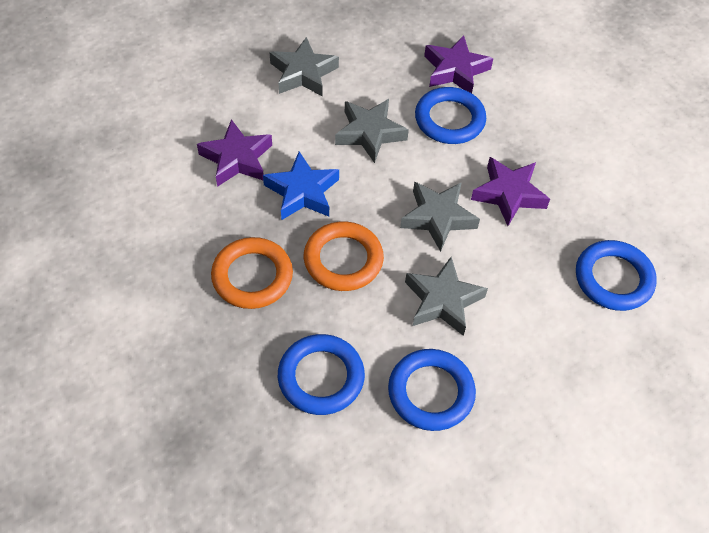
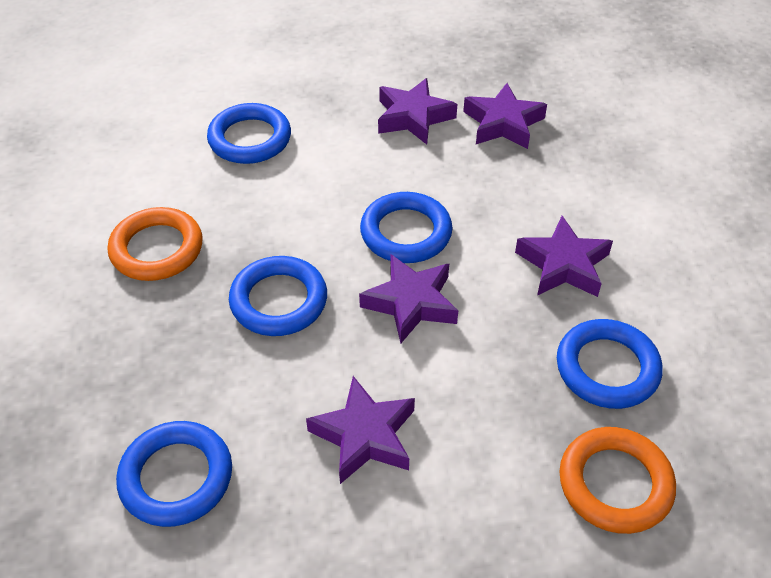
blue ring: [278,334,365,415] [388,349,476,431] [415,87,486,144] [576,240,657,311] = 4 -> [116,421,232,527] [207,103,291,164] [229,256,327,336] [360,192,453,263] [557,319,663,409] = 5
blue star: [263,152,339,220] = 1 -> none = 0
grey star: [270,37,339,97] [335,99,409,163] [400,182,480,252] [405,257,488,336] = 4 -> none = 0
purple star: [197,119,272,187] [424,35,493,93] [471,157,550,226] = 3 -> [306,376,415,484] [359,254,458,343] [378,78,457,145] [463,83,547,149] [515,216,613,297] = 5

